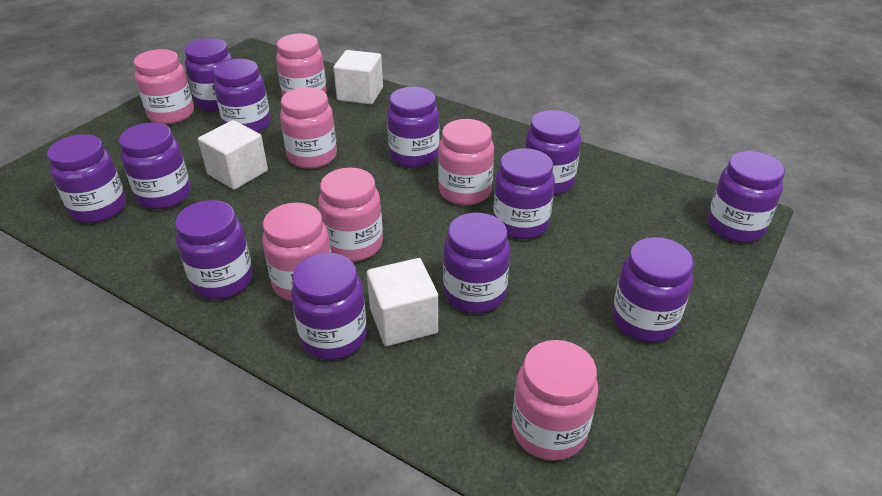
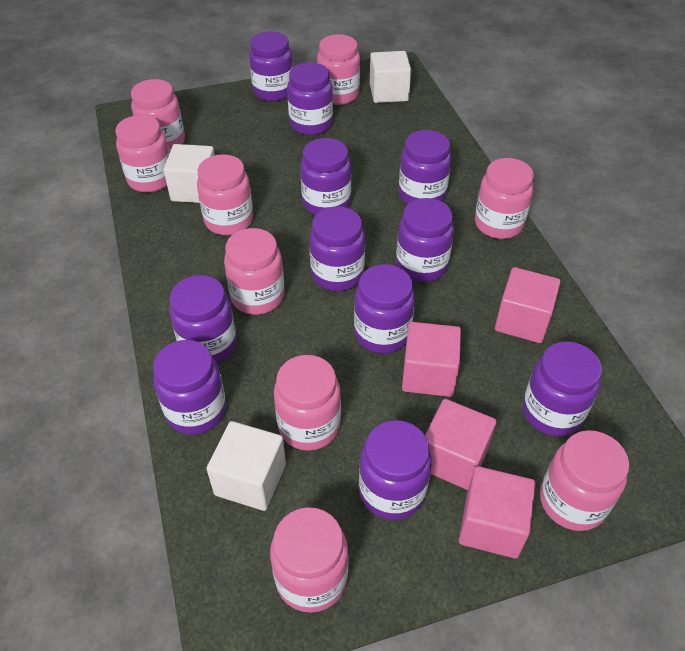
pink cube: none = 0 -> [402,322,461,397] [425,399,496,490] [459,466,536,559] [495,267,561,343] = 4
pink jar: [134,49,194,124] [262,202,331,301] [276,34,327,97] [280,87,337,169] [319,168,383,262] [438,119,494,205] [512,340,598,461] = 7 -> [115,115,169,192] [131,79,185,152] [197,154,253,235] [224,228,285,315] [270,507,349,613] [274,355,341,451] [317,34,360,105] [475,158,534,239] [540,430,629,531] = 9
purple jar: [47,134,126,223] [119,123,191,210] [175,200,253,299] [185,38,233,112] [214,59,270,133] [291,253,367,360] [387,87,439,168] [443,213,510,314] [493,148,555,240] [525,110,581,195] [612,237,694,342] [708,151,785,243] = 12 -> [153,340,226,435] [169,275,237,363] [249,31,293,102] [287,62,333,136] [300,138,351,215] [309,206,365,291] [354,264,415,354] [359,420,432,520] [396,198,454,282] [399,130,451,204] [523,341,602,436] = 11

